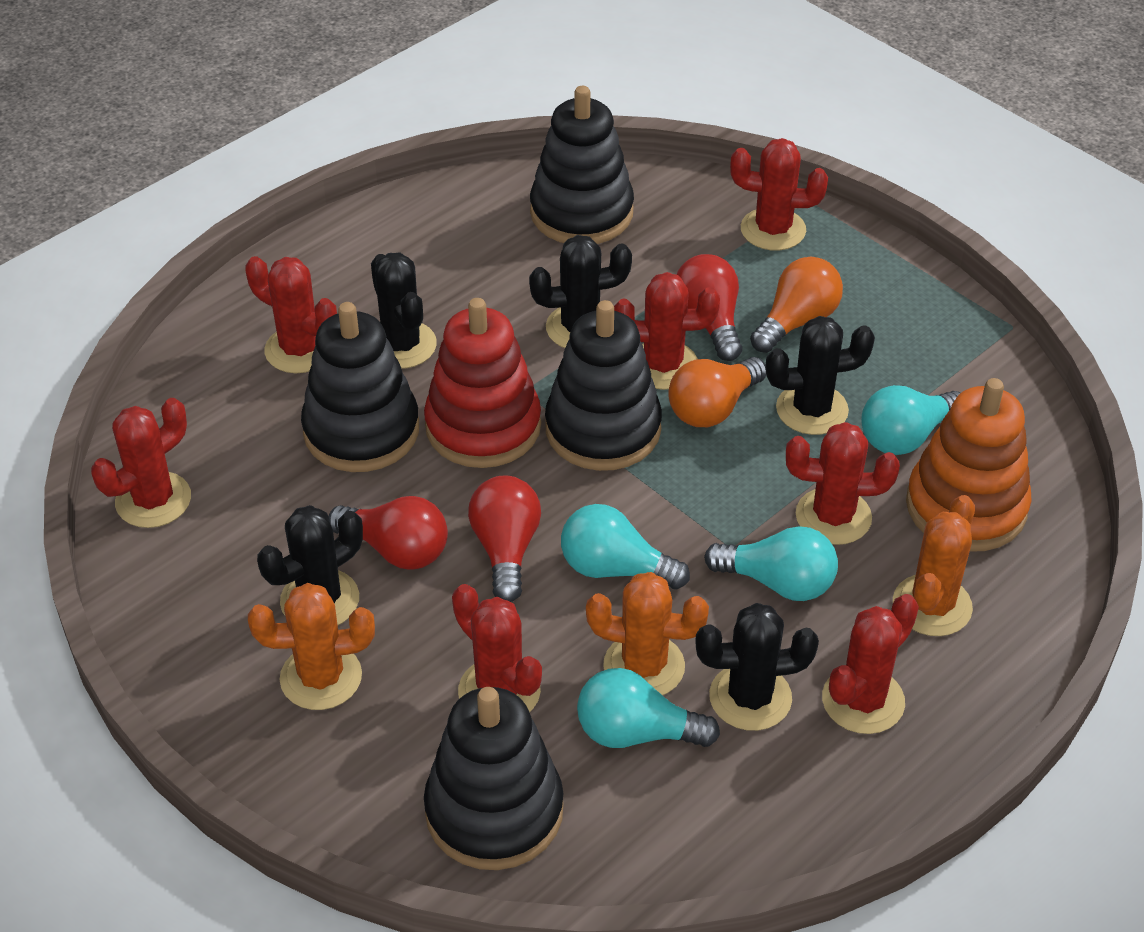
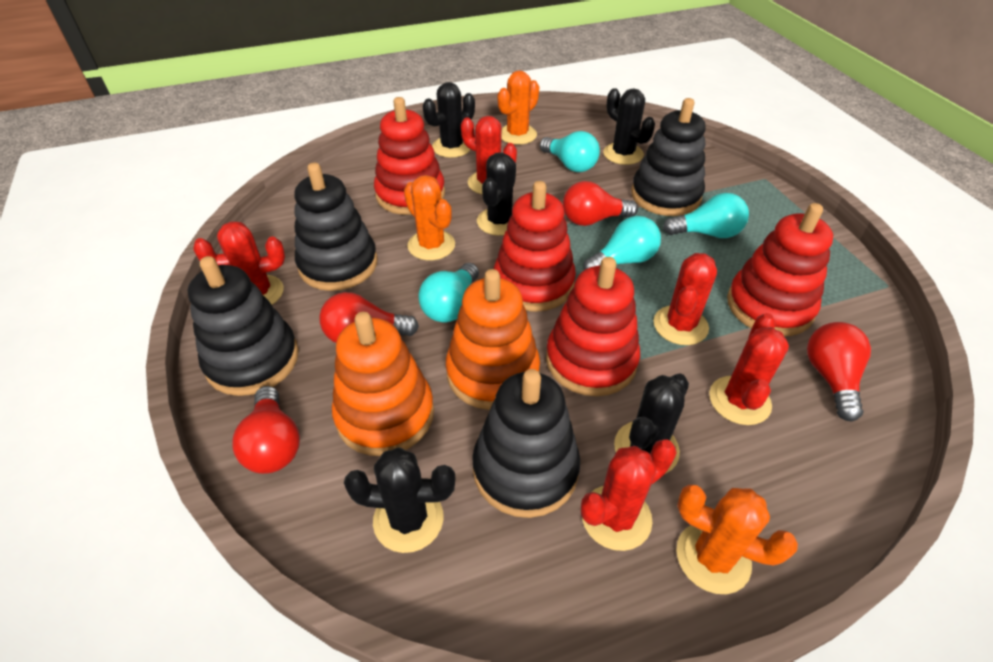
orange light bulb: [668,357,766,427] [750,257,843,353] = 2 -> none = 0
orange stacking toy: [906,378,1032,552] = 1 -> [332,312,434,456] [446,269,540,410] = 2
red cactus: [91,398,191,528] [245,256,337,373] [452,584,542,712] [614,272,720,390] [730,138,828,251] [786,422,900,545] [822,594,919,734] = 7 -> [193,221,285,305] [461,116,517,195] [581,439,677,551] [654,253,717,345] [709,313,789,425] = 5
red light bulb: [329,496,448,570] [468,476,541,602] [676,254,742,361] = 3 -> [232,386,300,474] [320,292,419,343] [563,181,638,226] [807,322,871,422] = 4
red stacking toy: [424,298,541,468] = 1 -> [374,97,445,215] [494,181,576,312] [546,257,640,396] [727,203,833,336] = 4

